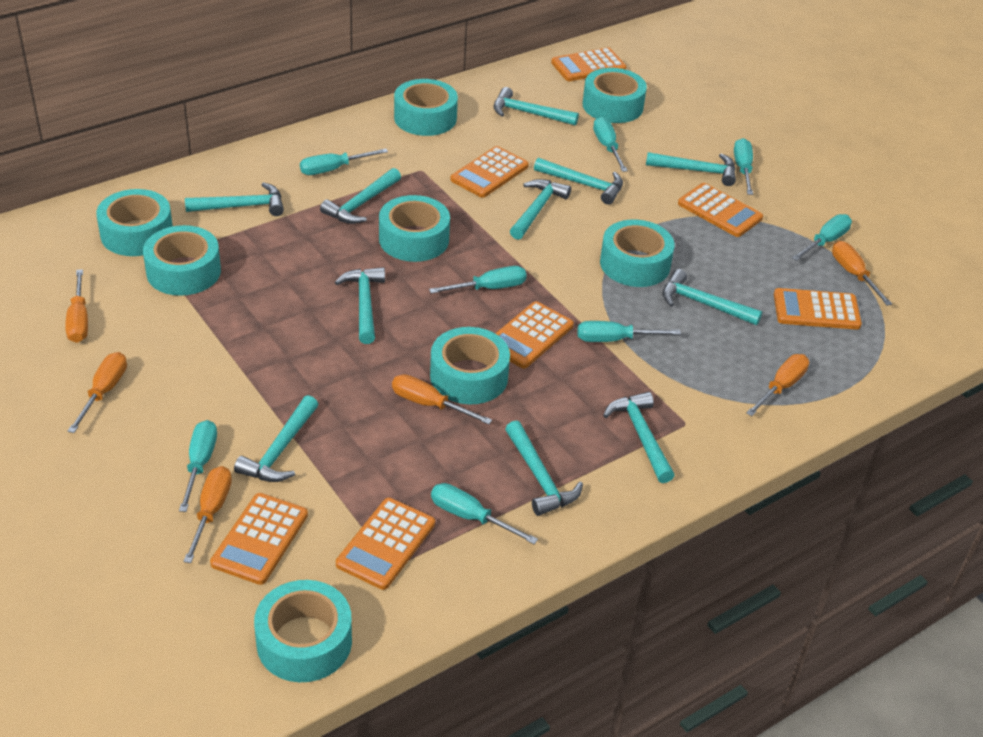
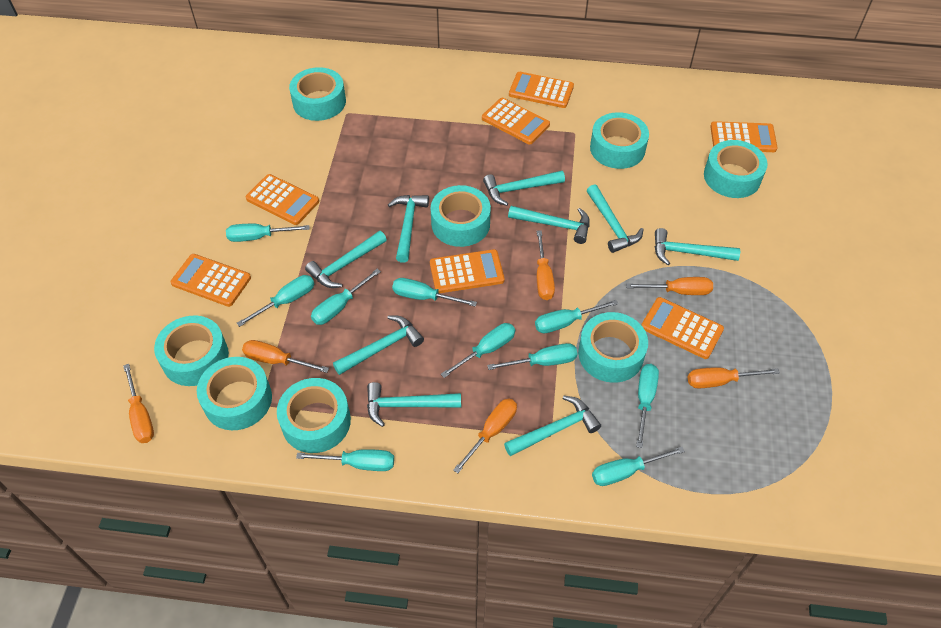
turquoise hammer: [185,182,284,216] [234,395,319,482] [320,168,401,224] [335,267,385,344] [494,87,579,126] [505,420,583,516] [510,179,571,240] [534,158,623,205] [603,392,675,483] [646,152,736,186] [663,269,762,325] = 11 -> [305,231,387,288] [333,315,424,375] [367,382,461,427] [388,195,429,263] [483,171,565,206] [504,396,601,456] [508,206,590,244] [587,184,644,253] [655,228,740,265] = 9
turquoise screwdriver: [179,420,217,512] [300,149,388,175] [429,266,527,294] [431,483,538,544] [577,321,681,342] [593,117,628,172] [734,138,753,195] [792,214,852,261] = 8 -> [226,224,310,242] [237,275,314,327] [296,449,394,471] [311,269,381,325] [392,278,477,307] [441,323,515,378] [487,343,577,370] [535,300,618,333] [592,447,685,486] [636,364,659,448] = 10

